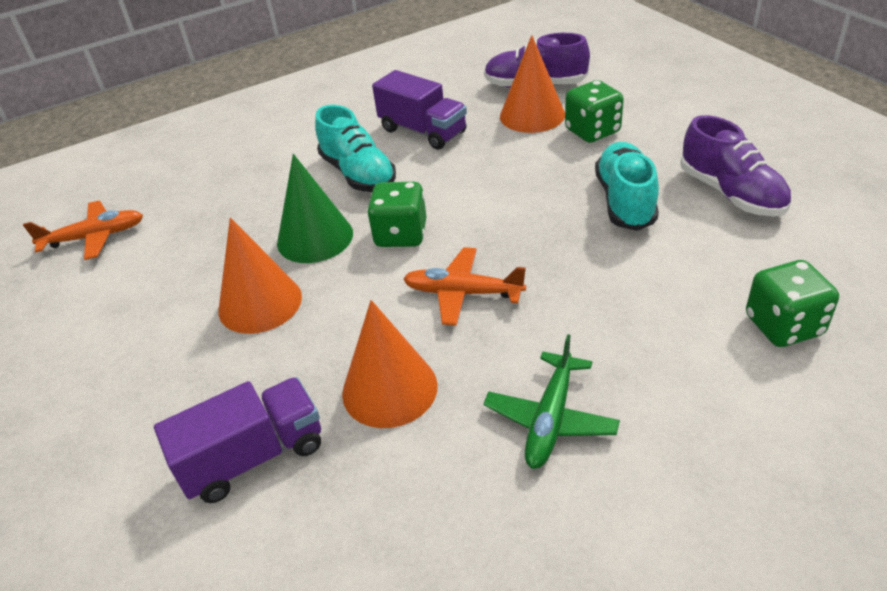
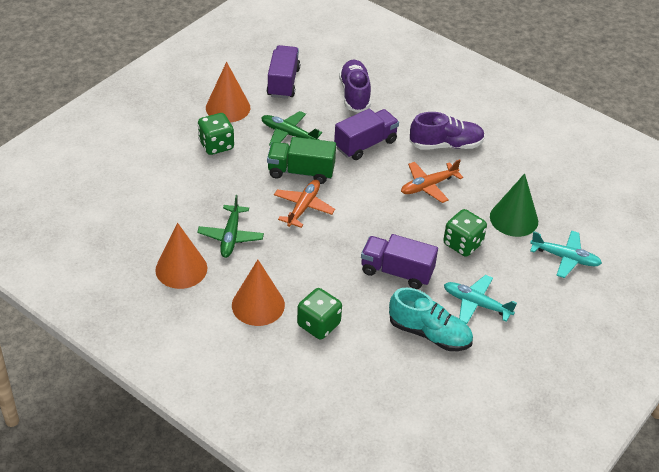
green plane: [483,334,620,469] = 1 -> [197,195,264,258] [261,111,322,146] = 2
green truck: none = 0 -> [267,137,336,184] = 1
purple truck: [154,377,321,503] [372,70,467,150] = 2 -> [267,45,300,99] [334,109,399,160] [361,234,438,289] = 3
turquoise plane: none = 0 -> [444,275,517,324] [530,231,602,278] = 2
turquoise shoe: [315,105,396,192] [595,142,659,231] = 2 -> [389,288,473,351] = 1

